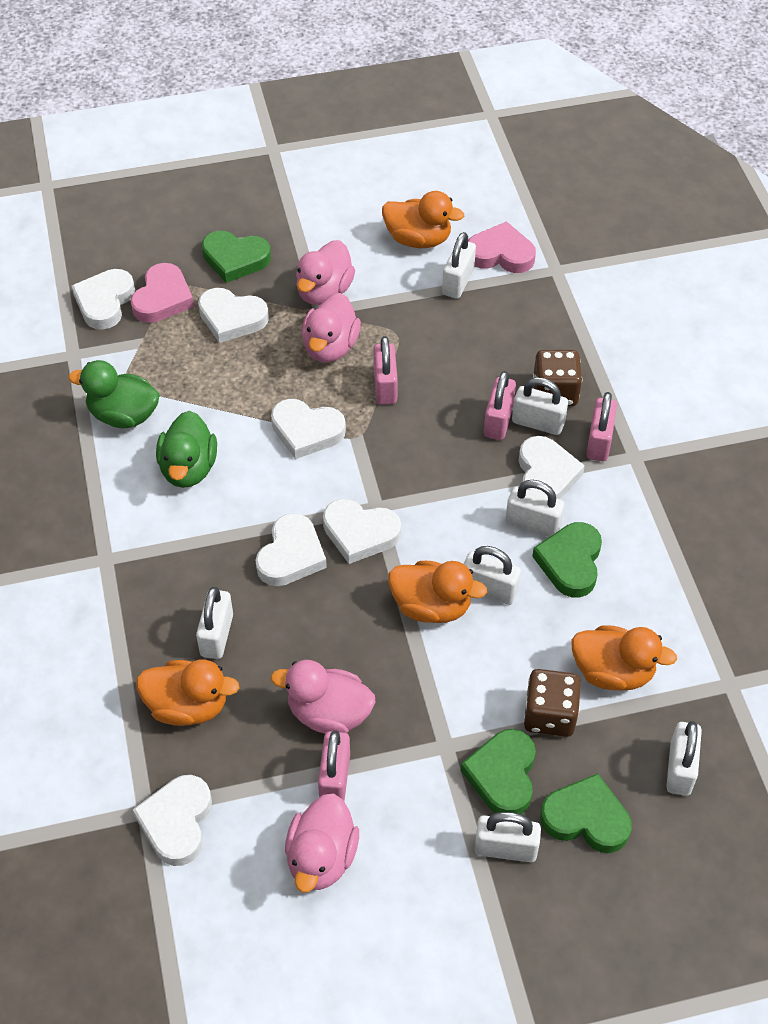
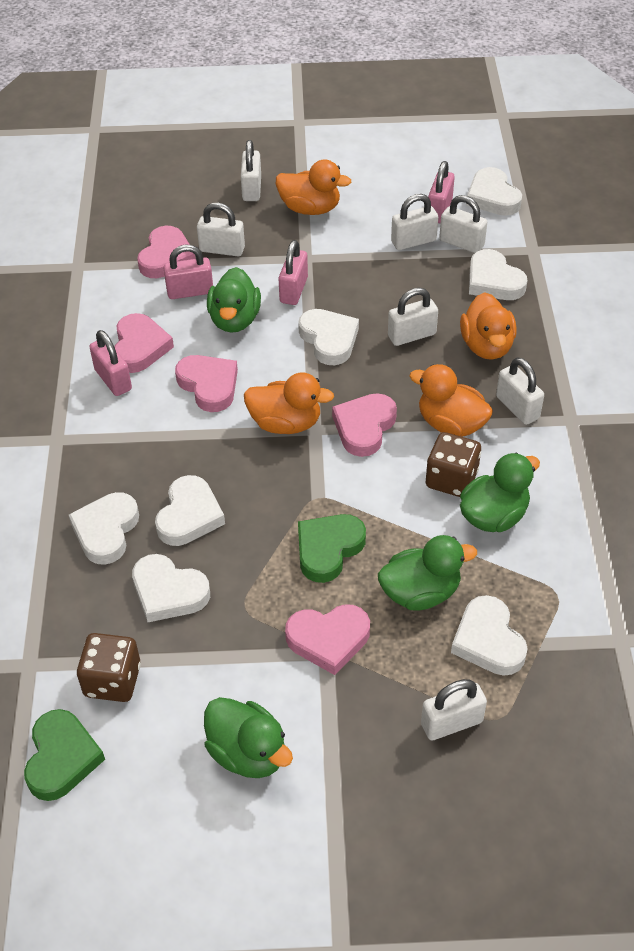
green duck: [68,360,160,428] [156,411,217,488] = 2 -> [204,697,293,778] [207,267,261,333] [378,535,477,610] [460,453,540,532] = 4
green heart: [202,231,271,283] [461,729,536,814] [532,522,602,597] [540,773,631,853] = 4 -> [24,709,105,801] [298,514,366,583] = 2
pink duck: [271,660,375,734] [285,793,359,893] [296,240,355,305] [301,293,361,362] = 4 -> none = 0
pink heart: [130,263,194,323] [468,221,536,273] = 2 -> [114,313,174,373] [137,226,196,278] [175,355,238,412] [285,604,370,675] [332,393,397,457] = 5

